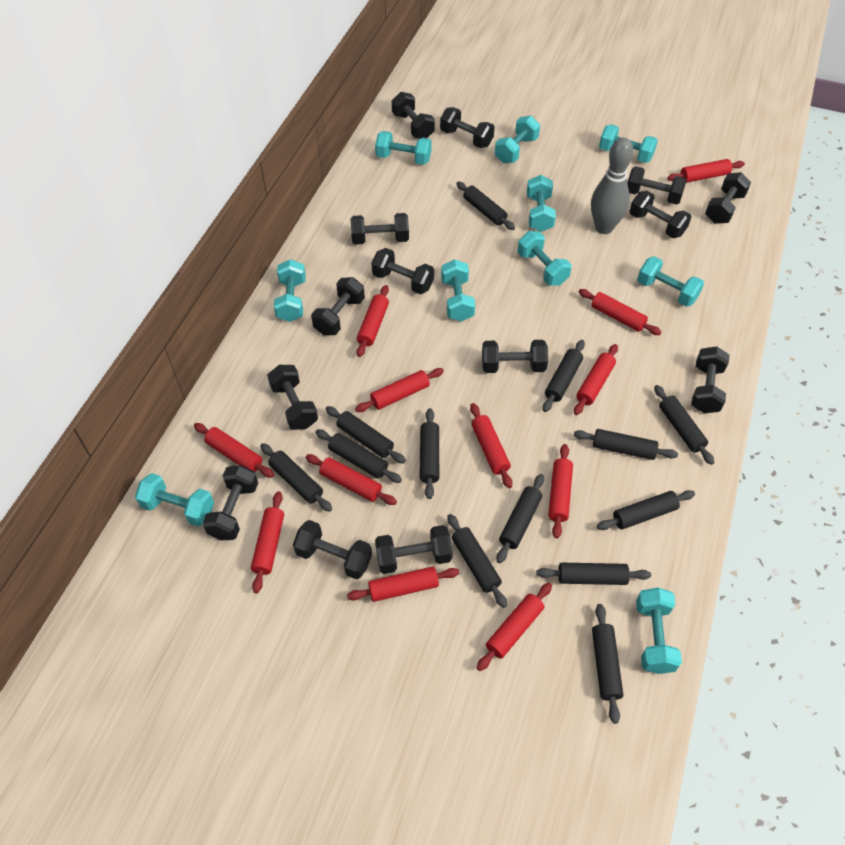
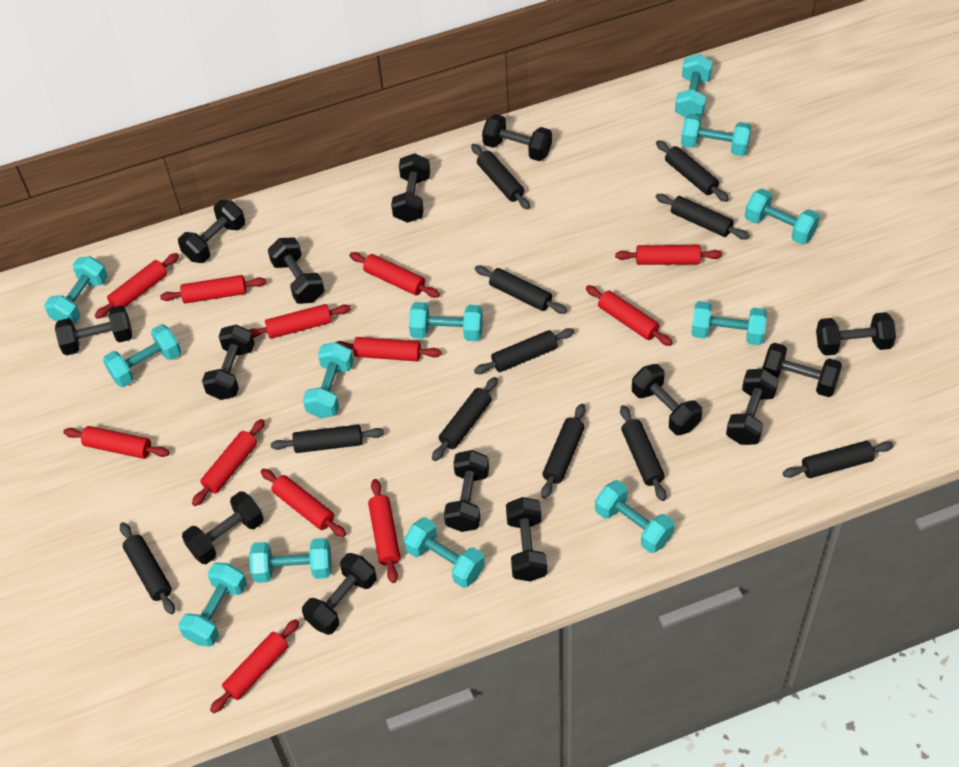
black rolling pin: [260,443,332,512] [315,429,402,483] [326,406,406,464] [420,408,439,499] [447,514,507,608] [456,181,515,230] [497,474,544,563] [536,563,651,585] [543,340,585,412] [574,429,678,460] [592,604,623,724] [597,490,695,530] [654,385,714,465] = 13 -> [120,522,175,614] [271,425,384,453] [432,377,498,461] [471,144,530,209] [474,328,574,374] [475,266,567,314] [541,404,585,499] [620,405,666,501] [656,140,729,202] [656,194,749,240] [783,441,893,478] = 11
grey bowling pin: [591,138,634,234] = 1 -> none = 0
turquoise dumbbell: [135,473,214,527] [274,259,306,322] [375,131,432,165] [441,259,475,322] [495,116,540,163] [517,231,572,285] [527,175,556,232] [599,124,658,163] [636,588,682,674] [637,256,704,307] = 10 -> [44,256,108,324] [103,324,181,387] [178,563,247,647] [249,538,332,583] [303,342,353,418] [404,517,485,588] [409,302,483,341] [595,480,674,553] [675,54,712,118] [681,114,751,156] [691,301,767,345] [745,188,820,245] = 12

